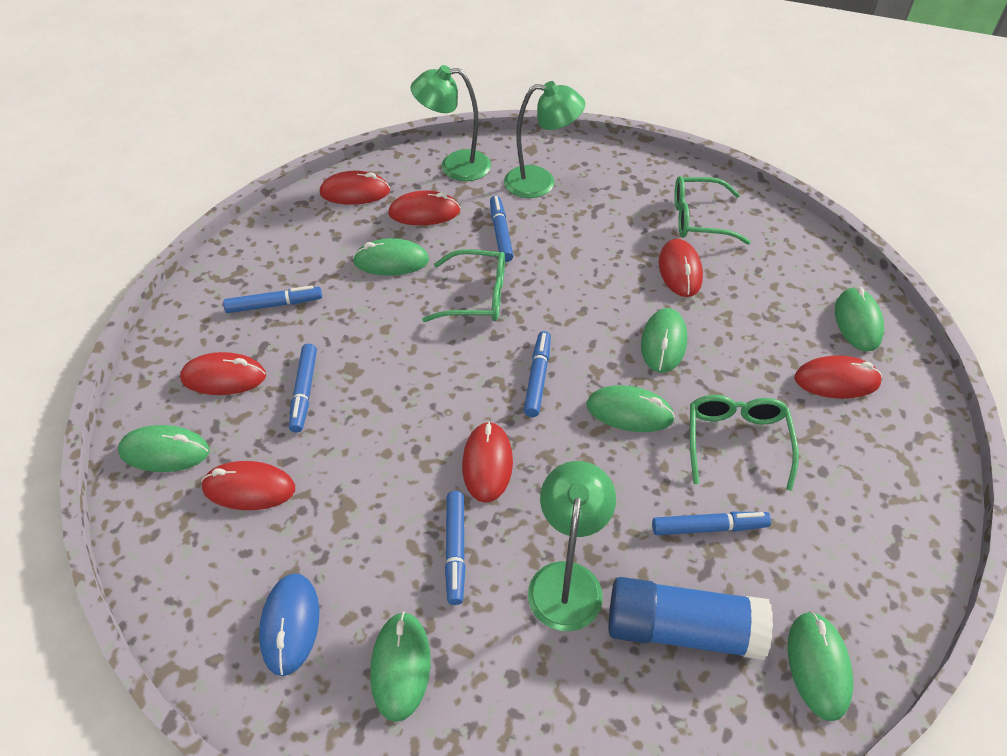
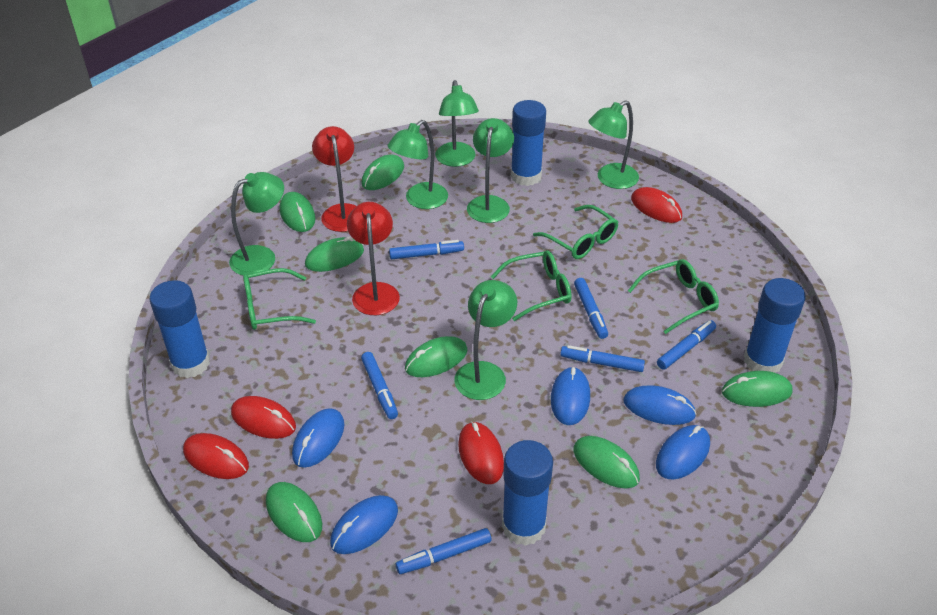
blue glue stick: [608,577,773,660] = 1 -> [149,280,210,378] [502,440,553,546] [511,100,546,186] [744,278,806,373] = 4
blue mouse: [259,573,319,676] = 1 -> [292,408,344,468] [330,495,398,554] [551,367,590,425] [624,385,696,425] [656,425,710,479] = 5
green glasses: [422,249,505,322] [674,176,751,245] [690,395,799,491] = 3 -> [243,268,316,330] [491,250,571,321] [533,205,618,259] [628,259,719,334] = 4
green lamp: [411,65,491,181] [504,81,585,198] [528,461,616,631] = 3 -> [229,172,284,275] [387,120,448,209] [435,80,479,167] [454,280,517,400] [467,118,514,223] [588,100,639,189] = 6
red lamp: none = 0 -> [312,126,356,232] [347,202,400,315] = 2
red mouse: [180,352,266,395] [201,461,295,510] [320,171,390,205] [388,191,460,225] [462,421,513,503] [659,239,703,297] [794,355,882,399] = 7 -> [183,433,249,479] [231,396,296,439] [458,422,504,484] [631,187,682,223] = 4

